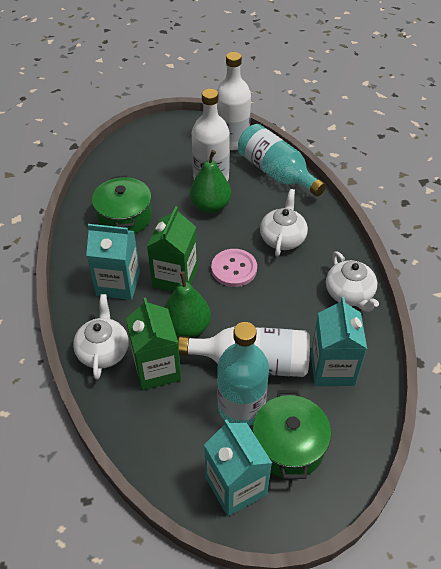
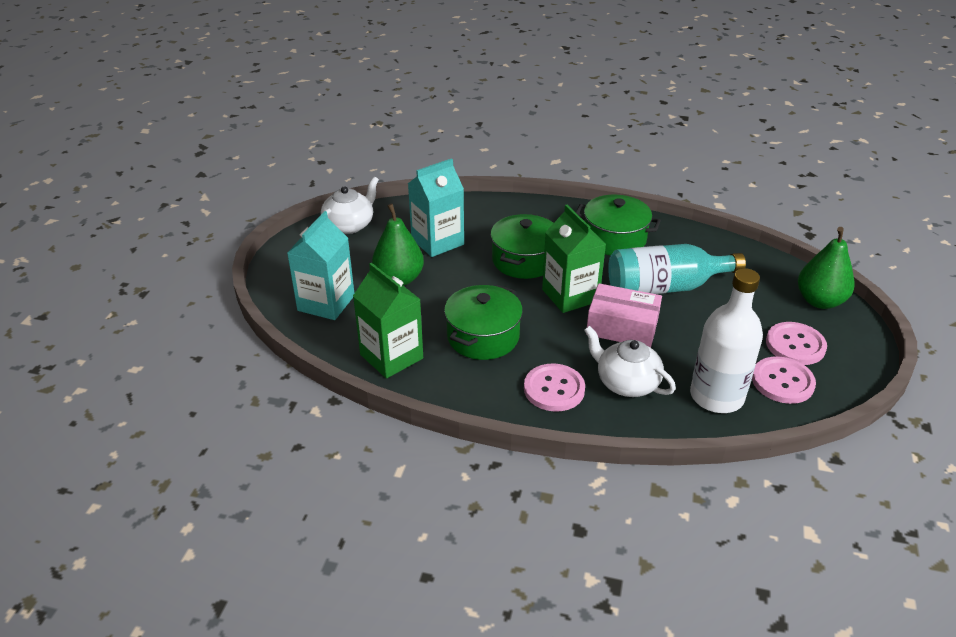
green pot: [92,175,152,234] [253,390,331,479] = 2 -> [444,285,523,360] [490,214,553,279] [576,195,661,255] = 3
pink box: none = 0 -> [586,283,662,348] = 1
pink button: [211,249,257,287] = 1 -> [524,364,585,412] [752,356,816,404] [766,322,827,365] = 3
turquoise bottle: [217,322,269,426] [238,124,326,196] = 2 -> [608,244,746,294] = 1
turquoise carton: [86,224,140,300] [204,419,272,516] [311,297,367,386] = 3 -> [287,211,354,320] [408,158,464,257] = 2
white bottle: [178,326,310,377] [192,89,230,182] [217,52,251,150] = 3 -> [690,268,763,413] = 1
white teapot: [73,294,129,380] [260,189,308,257] [326,251,379,312] = 3 -> [321,177,379,234] [584,326,676,397] = 2

